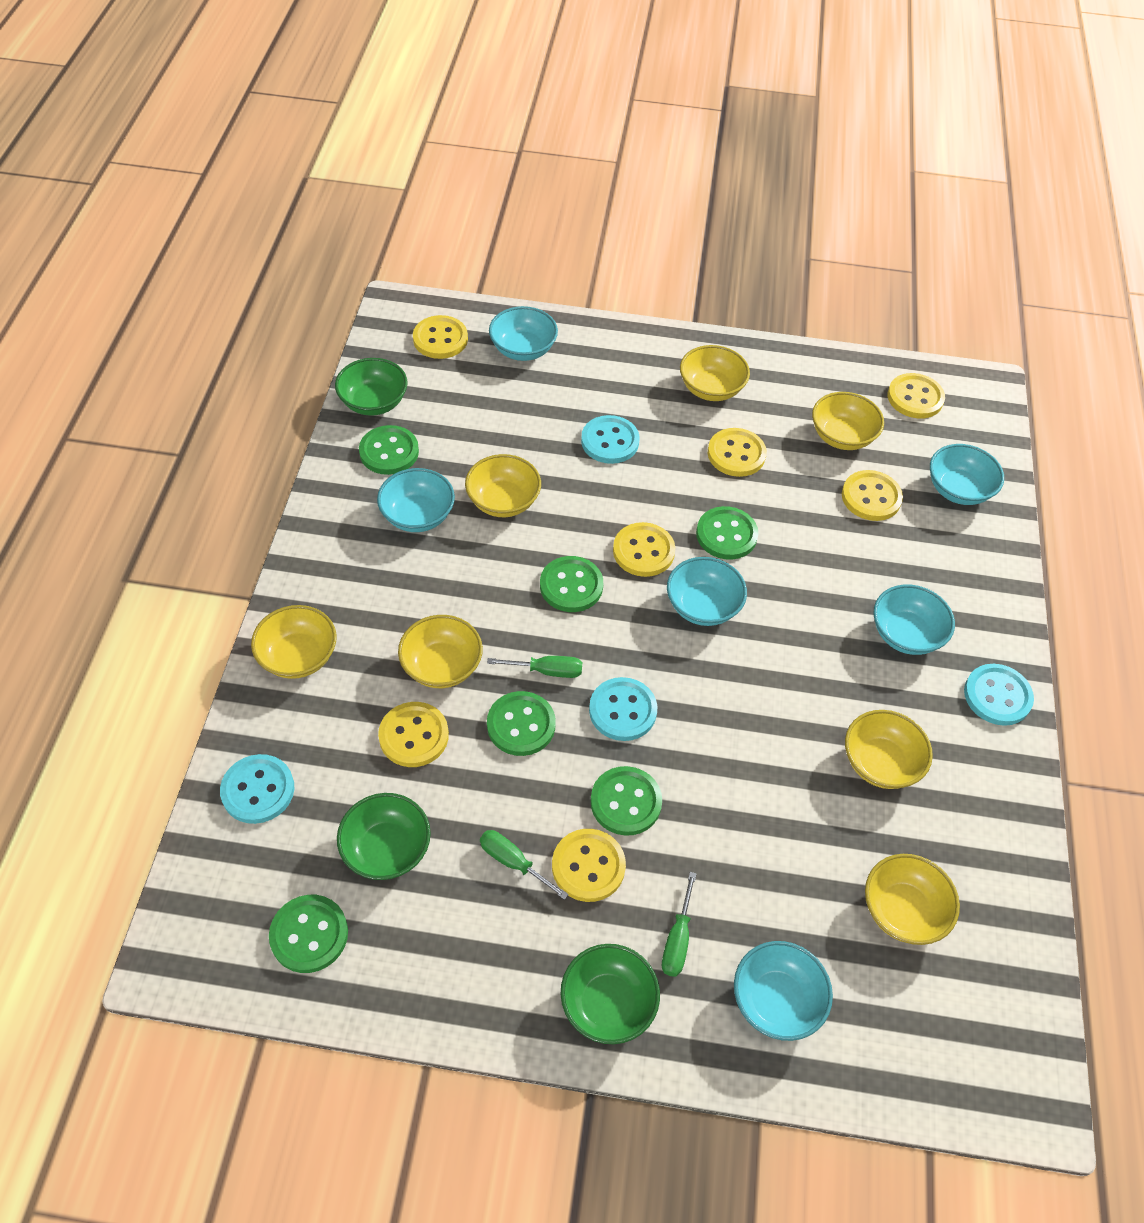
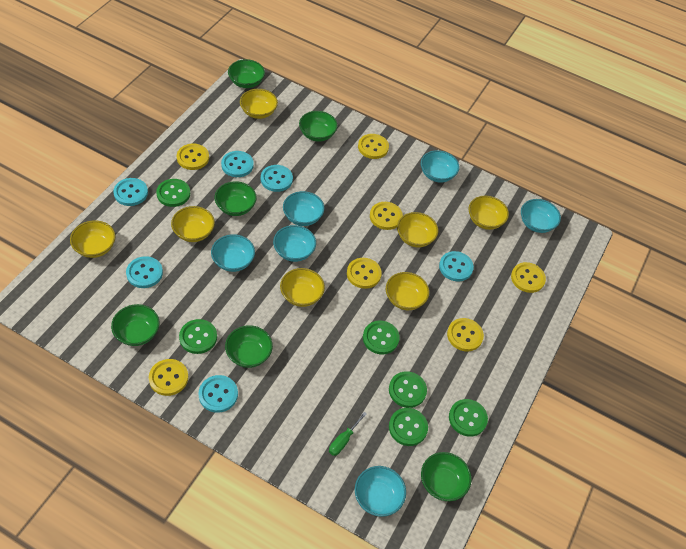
green bowl: [335,358,408,416] [337,793,431,880] [561,944,660,1044] = 3 -> [111,304,160,346] [215,181,257,216] [225,325,273,368] [228,59,265,88] [299,111,338,142] [421,452,472,501] = 6
green screwdriver: [480,830,569,900] [487,656,582,678] [662,872,697,977] = 3 -> [329,412,367,456] = 1
turquoise button: [220,754,295,824] [581,415,640,464] [589,677,657,741] [964,664,1034,726] = 4 -> [113,178,148,206] [126,256,163,288] [199,375,238,413] [221,151,254,177] [261,165,293,192] [439,251,474,281] = 6

